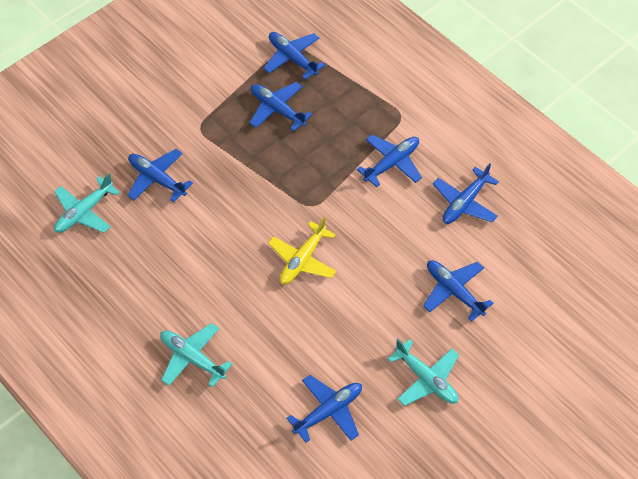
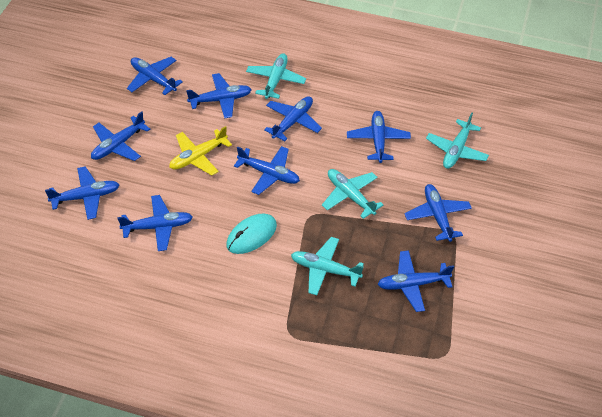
blue plane: [127,149,193,202] [249,82,313,131] [263,32,325,79] [287,375,362,443] [357,135,422,187] [423,260,493,322] [433,163,499,224] = 7 -> [45,166,120,220] [91,111,150,161] [117,195,193,251] [127,57,183,95] [186,73,252,119] [234,146,300,195] [264,96,322,141] [347,111,411,163] [378,250,454,312] [404,184,472,242] = 10
turquoise mouse: none = 0 -> [226,213,277,254] = 1
turquoise plane: [54,173,120,233] [160,323,232,388] [388,339,459,406] = 3 -> [246,53,306,99] [291,237,364,295] [322,169,383,219] [426,112,489,169] = 4

